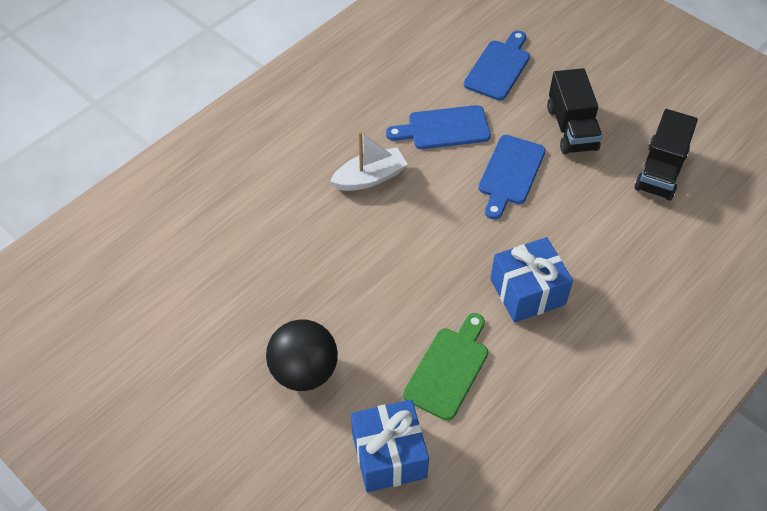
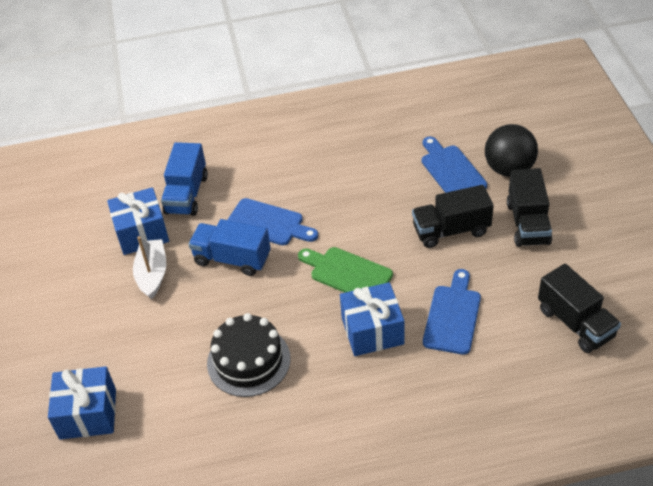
black cake: none = 0 -> [207,313,290,397] = 1
black truck: [547,68,603,154] [635,109,698,201] = 2 -> [412,185,494,248] [507,168,552,247] [538,264,621,353] = 3
blue gift: [351,400,429,492] [490,237,573,323] = 2 -> [48,366,116,440] [107,187,169,255] [340,282,404,356] = 3
blue truck: none = 0 -> [161,142,208,216] [188,219,271,276] = 2

